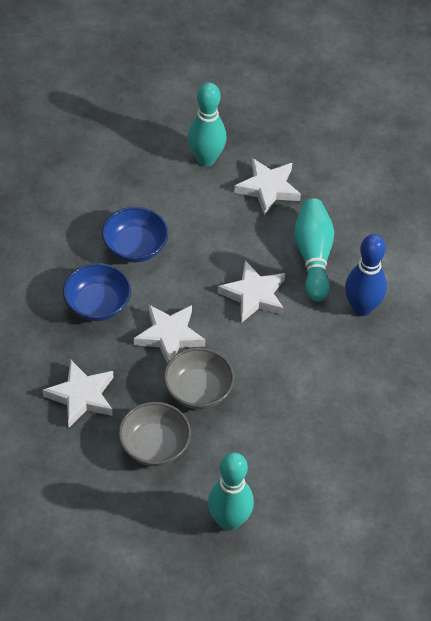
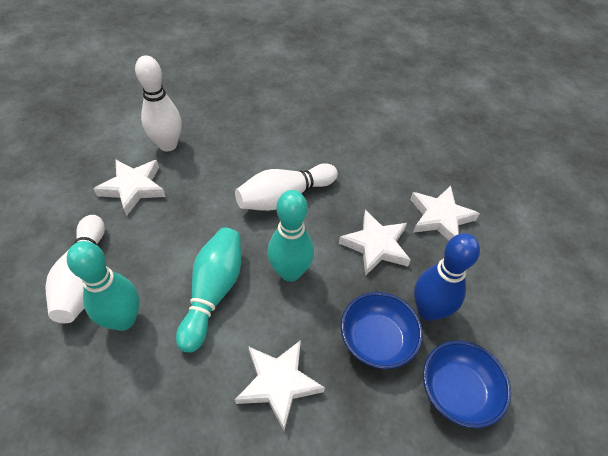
grey bowl: [118,402,191,466] [164,347,234,409] = 2 -> none = 0
white bowling pin: none = 0 -> [45,215,105,323] [135,55,181,152] [235,163,338,211] = 3

